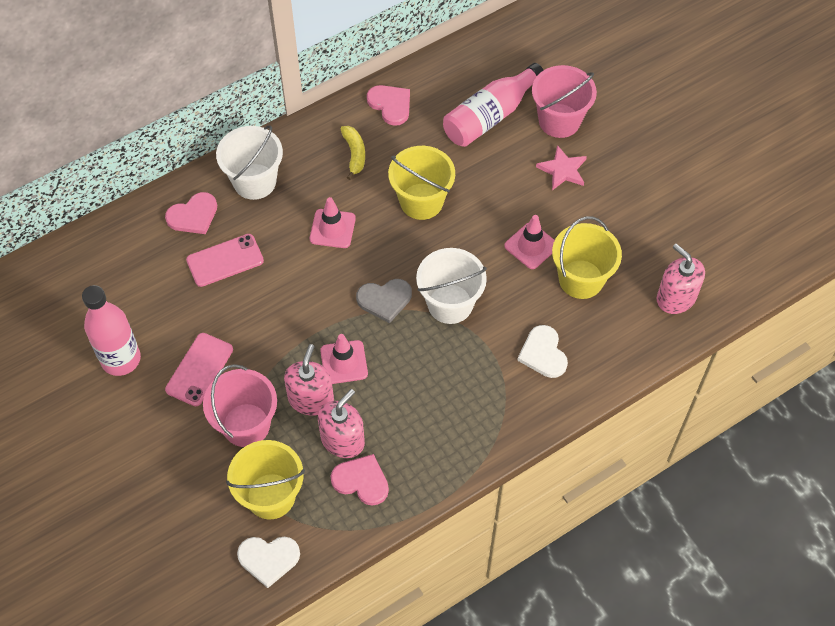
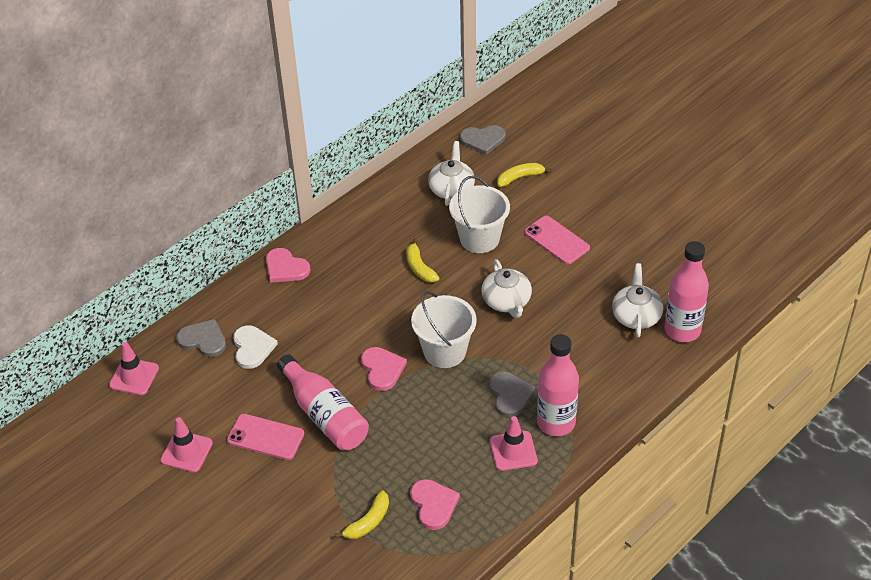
grey heart: [356,279,412,323] = 1 -> [176,319,226,357] [460,125,506,155] [489,371,536,417] = 3
pink bottle: [82,285,141,376] [443,63,544,147] = 2 -> [277,354,369,450] [537,334,579,436] [664,241,709,342] = 3
pink bucket: [203,364,277,447] [532,65,597,138] = 2 -> none = 0
pink soap dispenser: [284,344,334,416] [318,389,365,458] [657,244,705,314] = 3 -> none = 0
pink star: [536,145,587,190] = 1 -> none = 0
white heart: [237,537,300,588] [517,325,568,378] = 2 -> [233,325,278,369] = 1
white teapot: none = 0 -> [428,141,475,206] [481,259,532,318] [612,263,664,338] = 3
yellow banana: [341,126,365,180] = 1 -> [335,490,389,539] [406,238,439,282] [497,163,552,187] = 3
yellow bucket: [226,440,305,519] [388,146,455,220] [552,216,622,299] = 3 -> none = 0

